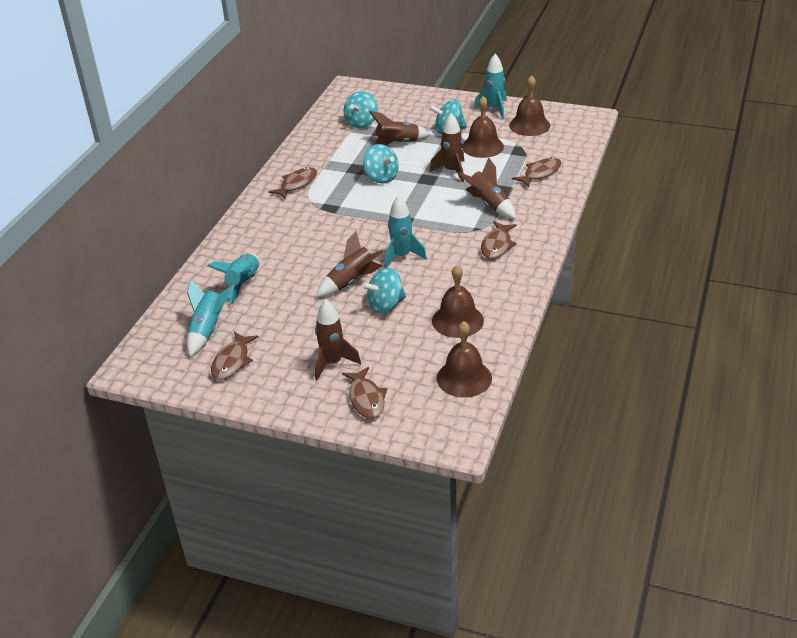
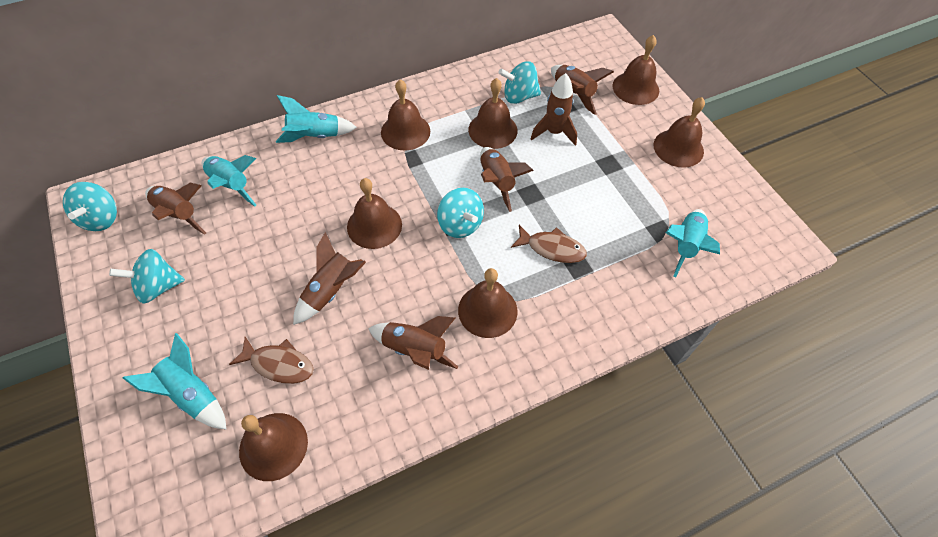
brown bell: [432,265,484,338] [437,321,492,398] [462,96,504,158] [509,75,550,136] = 4 -> [239,413,308,481] [347,178,402,249] [381,80,430,151] [458,268,518,338] [468,78,517,149] [613,35,659,105] [654,97,705,168] = 7
brown fish: [211,332,259,380] [268,167,317,199] [342,367,387,419] [481,221,517,259] [512,157,561,188] = 5 -> [229,337,314,384] [511,225,587,263] = 2
brown rocket: [315,299,361,380] [317,231,383,297] [369,111,430,147] [430,113,464,182] [458,157,516,219] = 5 -> [145,183,206,235] [293,232,366,325] [368,316,458,370] [480,147,534,212] [531,73,577,145] [551,65,614,115] = 6

